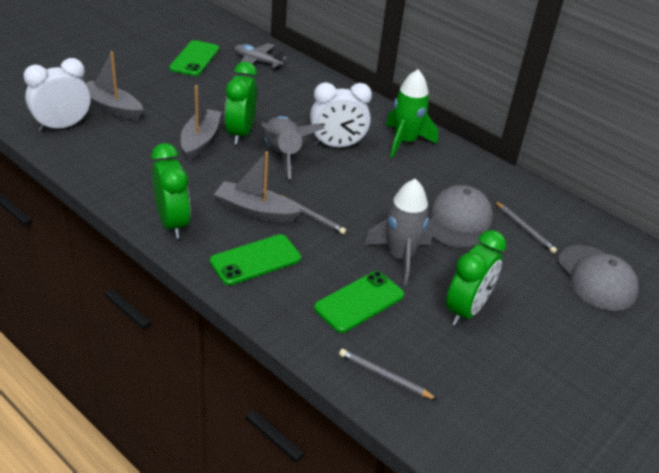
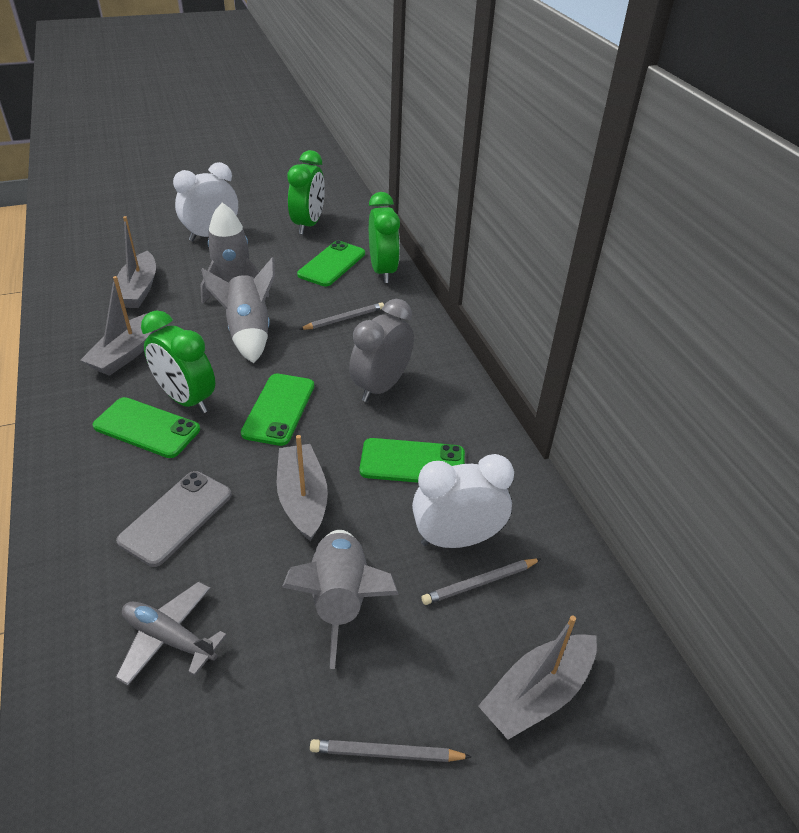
green phone: [169,40,219,76] [210,234,301,285] [314,271,404,333] = 3 -> [93,397,200,458] [241,374,314,446] [297,240,365,286] [360,438,465,483] = 4
green rocket: [386,69,438,158] = 1 -> none = 0
grey boat: [86,51,143,120] [181,85,221,160] [214,152,301,223] = 3 -> [80,276,156,376] [117,216,156,308] [277,435,328,541] [478,616,597,740] = 4
grey cap: [428,185,493,249] [557,245,639,311] = 2 -> none = 0
grey clock: none = 0 -> [349,299,414,402] = 1
grey phone: none = 0 -> [116,471,231,567] = 1
grey rocket: [260,116,325,179] [364,179,432,285] = 2 -> [200,203,269,303] [201,257,275,363] [282,530,399,669] = 3

